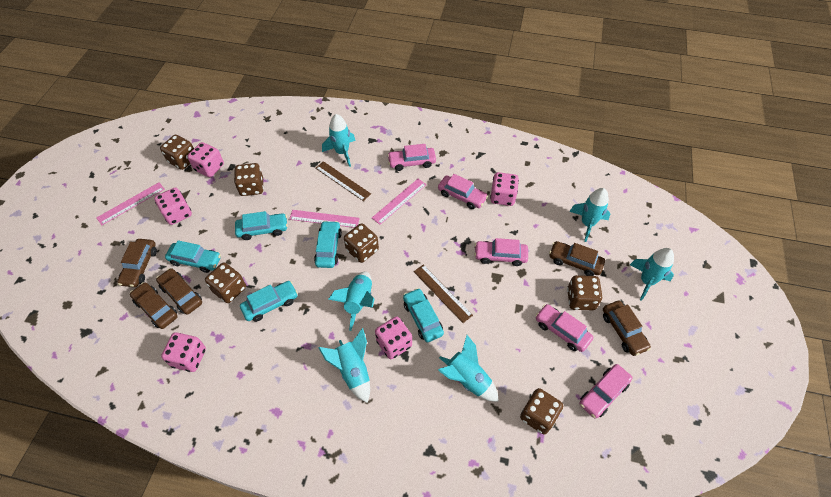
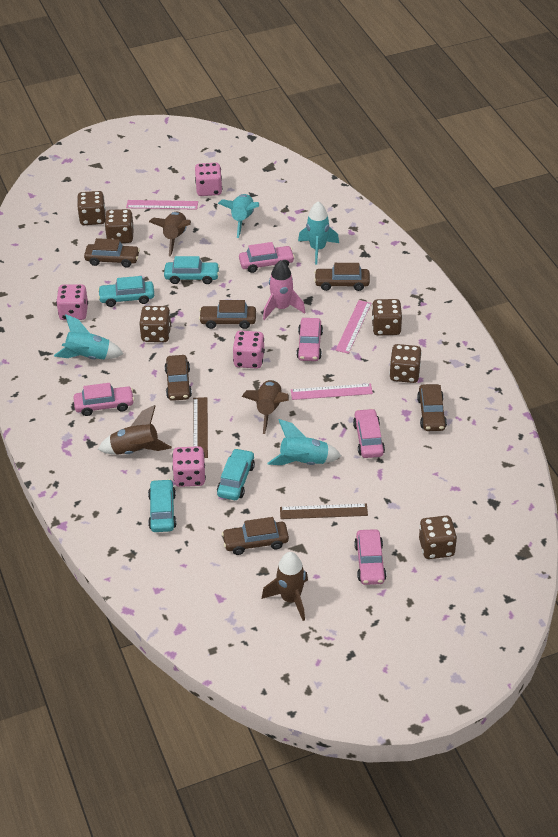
brown car: [117,239,157,287] [130,282,178,329] [156,268,202,315] [549,241,605,276] [603,301,651,356] = 5 -> [84,238,140,268] [165,355,192,401] [199,300,256,329] [222,517,289,555] [314,263,370,291] [417,384,447,431] = 6
brown rocket: none = 0 -> [98,405,172,455] [149,212,191,256] [242,380,289,434] [262,552,308,621] = 4
pink dice: [154,188,192,225] [161,332,206,372] [187,142,224,177] [375,316,412,359] [490,172,519,206] = 5 -> [56,284,88,320] [172,446,206,487] [195,163,222,196] [233,331,265,369] = 4
pink rocket: none = 0 -> [263,260,305,320] = 1
turquoise car: [165,240,221,273] [235,211,288,240] [240,281,298,322] [314,221,342,268] [403,288,444,342] = 5 -> [98,276,154,307] [148,479,177,532] [164,256,220,284] [217,448,255,500] = 4
turquoise rocket: [318,328,370,403] [322,114,355,167] [328,272,374,331] [438,335,499,402] [569,188,610,242] [630,248,674,301] = 6 -> [54,314,124,360] [218,194,259,238] [268,419,341,465] [298,201,339,265] = 4

